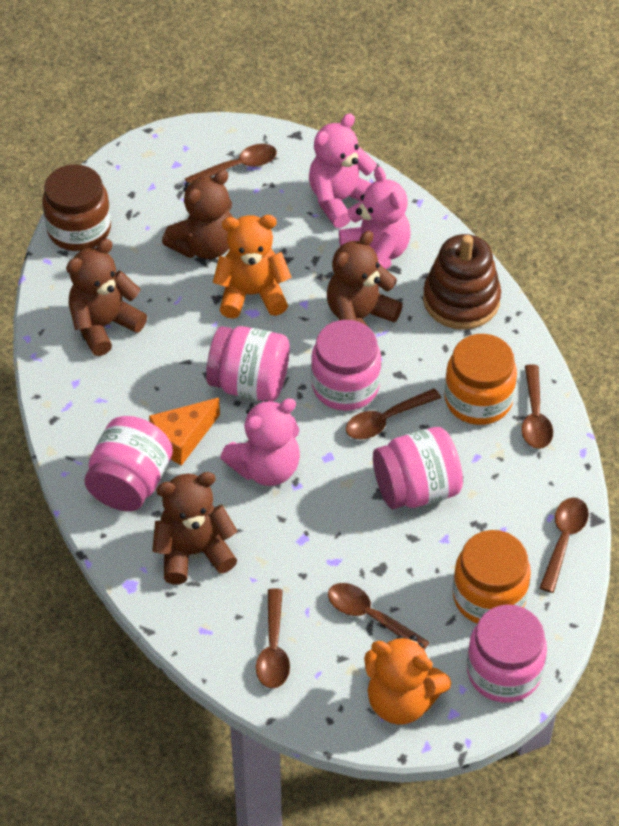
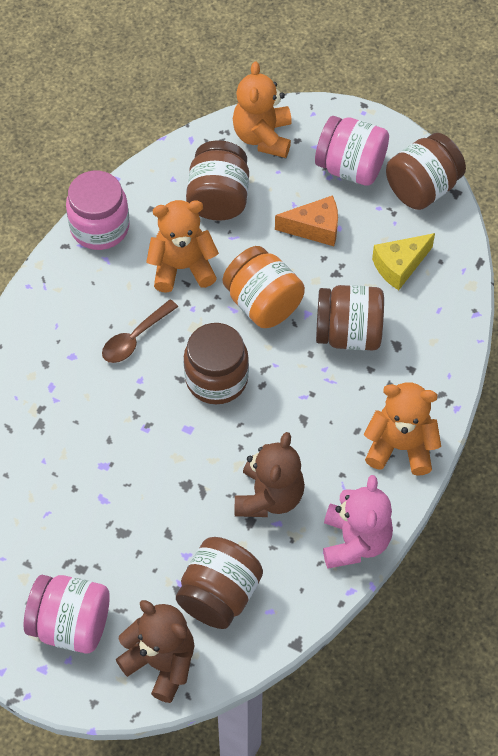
brown jar: [42,164,111,251] = 1 -> [176,537,263,629] [184,323,249,404] [186,140,249,221] [316,285,384,350] [386,133,466,210] = 5
brown spoon: [185,144,277,183] [256,588,290,688] [328,583,430,650] [346,388,441,440] [521,364,553,449] [540,497,589,593] = 6 -> [102,299,178,363] = 1
brown stacking toy: [423,234,501,330] = 1 -> none = 0
brown teddy bear: [66,239,147,356] [152,472,237,584] [162,170,233,259] [327,231,403,327] = 4 -> [116,600,194,703] [235,432,305,517] = 2
orange jar: [444,334,517,425] [453,530,531,624] = 2 -> [223,246,305,328] = 1
orange teddy bear: [213,215,292,319] [364,635,451,725] = 2 -> [146,200,219,293] [233,61,292,158] [364,382,441,476] = 3
pink jar: [84,416,173,511] [206,326,290,402] [311,320,382,411] [373,427,463,509] [467,605,547,703] = 5 -> [23,575,110,653] [66,170,130,250] [315,116,389,186] = 3
pink teddy bear: [220,398,300,486] [309,113,377,228] [339,167,410,269] = 3 -> [323,475,393,569] = 1
yellow cheese: none = 0 -> [372,233,435,290] = 1

